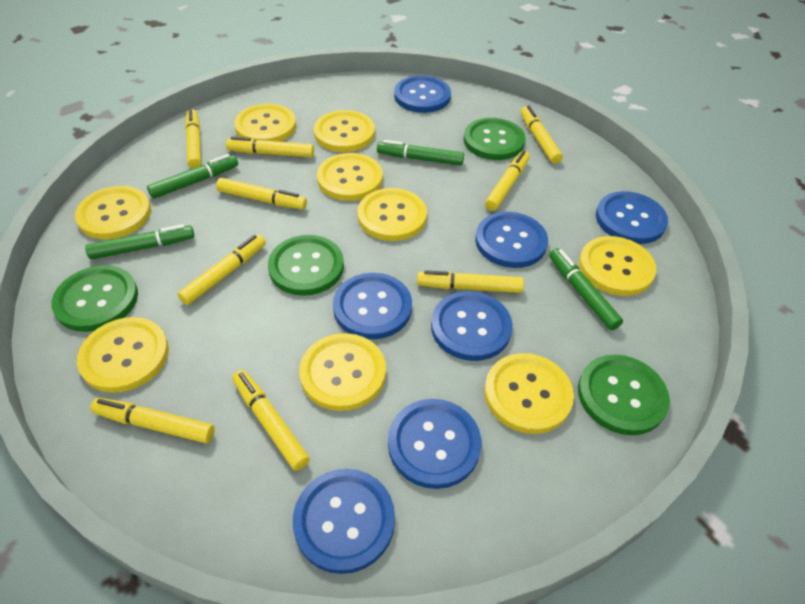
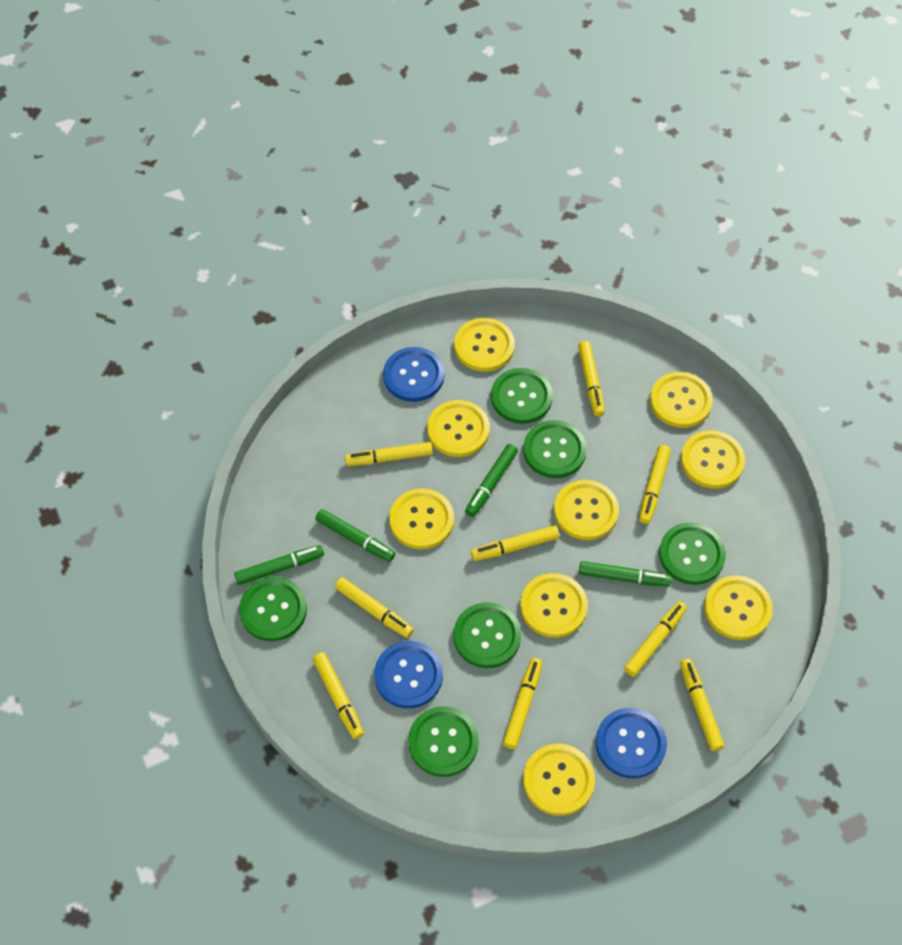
blue button: [293,469,395,574] [333,273,412,339] [388,399,481,489] [394,75,451,113] [431,291,513,361] [475,212,548,268] [596,191,668,244] = 7 -> [374,641,443,708] [383,347,444,402] [596,708,667,778] = 3
green button: [51,265,138,332] [268,235,344,296] [464,118,526,160] [578,355,670,435] = 4 -> [239,577,307,641] [408,706,479,777] [454,602,521,668] [491,368,553,424] [523,420,587,478] [659,522,726,585] = 6

